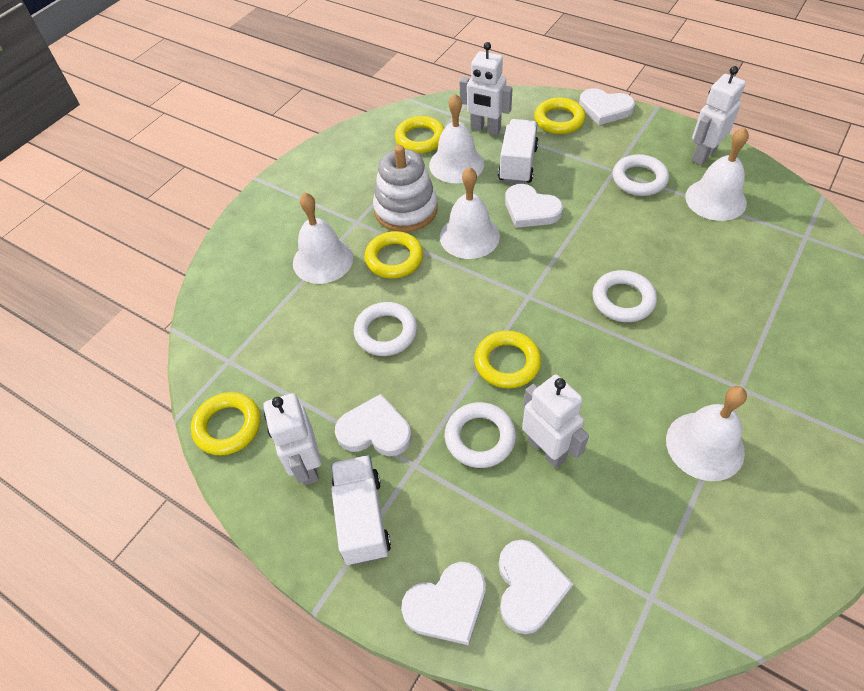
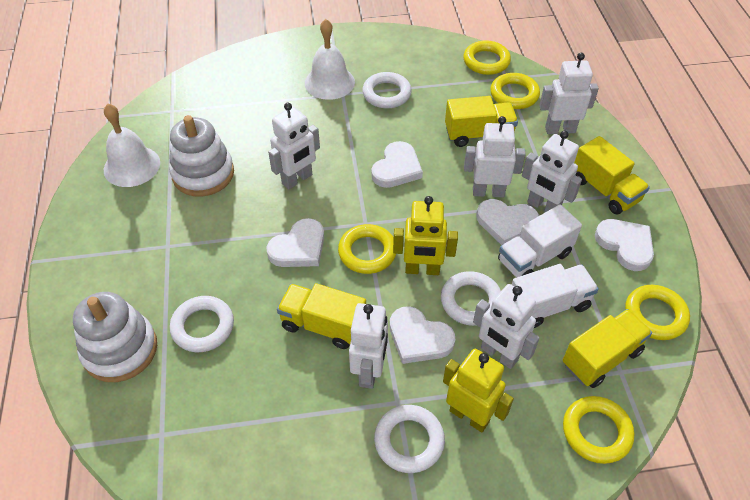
white bell: [293,193,353,284] [429,94,484,183] [440,167,500,259] [666,386,747,481] [685,127,749,221] = 5 -> [104,104,160,187] [305,19,355,100] = 2
white robot: [263,393,321,485] [460,42,513,135] [522,375,589,468] [692,66,746,165] = 4 -> [268,103,320,190] [349,303,388,389] [464,116,526,197] [473,284,540,369] [522,131,582,212] [539,53,599,134] = 6
white stacking toy: [373,145,438,232] = 1 -> [73,292,157,382] [169,115,234,197] = 2
yellow robot: none = 0 -> [393,196,458,275] [443,349,514,432] = 2
yellow truck: none = 0 -> [277,283,366,349] [445,96,518,147] [563,309,652,388] [574,136,650,214] = 4

